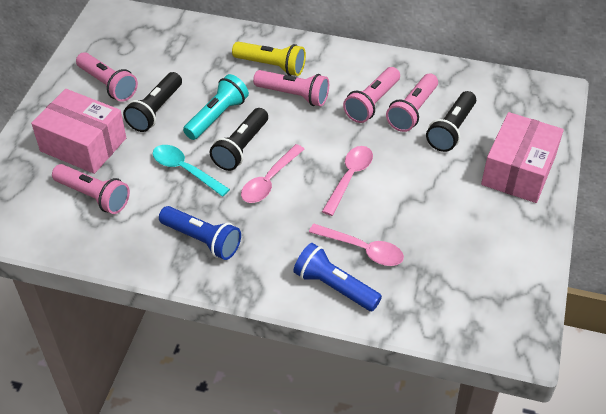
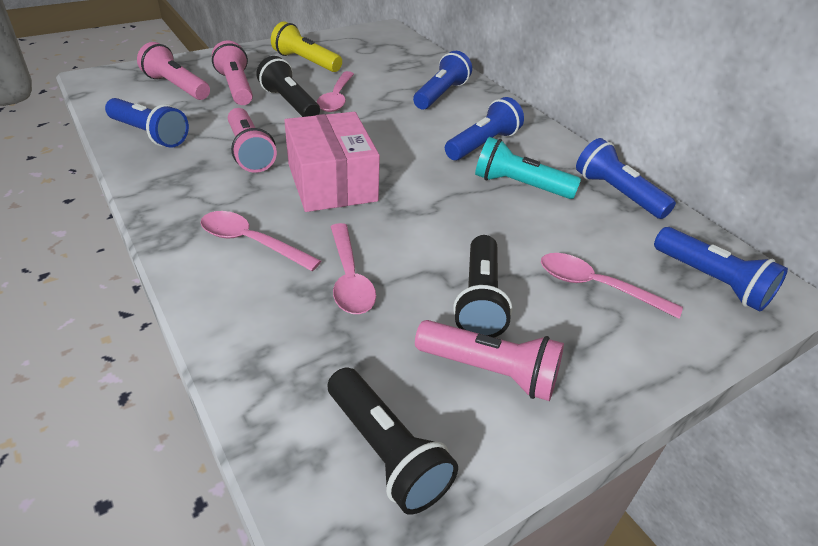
blue flashlight: [159,206,241,260] [293,243,382,311] = 2 -> [105,98,189,148] [413,51,472,109] [445,97,524,160] [576,138,676,219] [654,227,788,312] = 5
pink box: [31,89,126,174] [481,112,564,203] = 2 -> [284,112,380,212] = 1
pink flashlight: [52,164,130,214] [76,52,138,102] [253,70,329,106] [343,67,400,123] [386,73,438,132] = 5 -> [137,42,210,100] [212,41,253,105] [228,108,277,173] [415,320,564,401] = 4
pink spoon: [241,144,304,203] [309,224,404,266] [322,146,373,216] = 3 -> [201,211,321,271] [317,71,354,112] [331,223,376,314] [541,253,683,319] = 4
turquoise spoon: [153,145,230,197] = 1 -> none = 0

